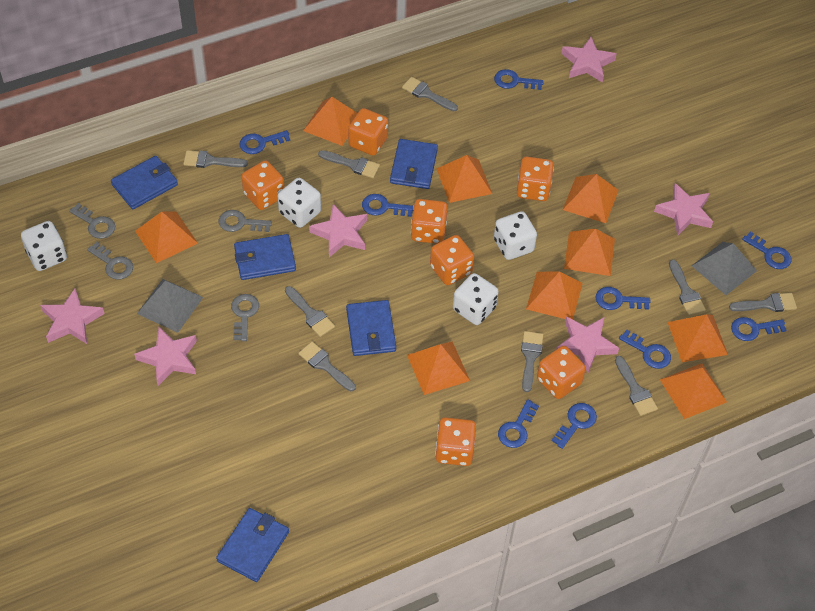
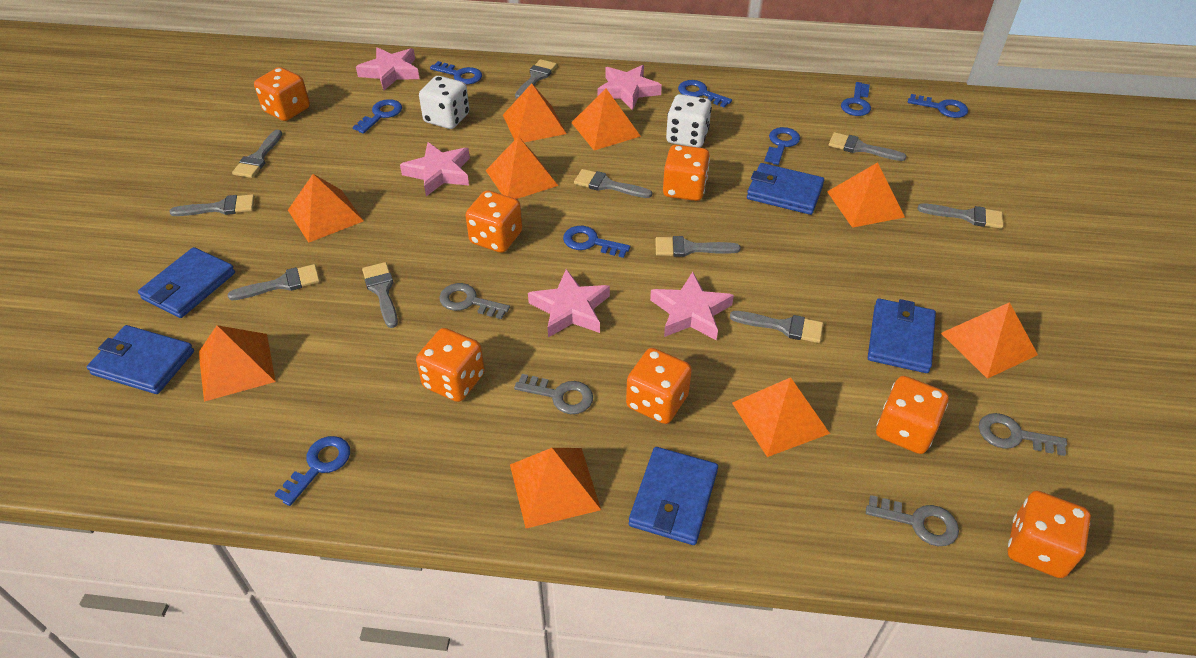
blue key: [239,130,290,154] [362,194,413,217] [494,69,544,90] [498,399,539,448] [551,403,597,449] [595,287,650,310] [619,329,671,369] [731,317,786,341] [742,232,791,269] = 9 -> [275,436,350,506] [353,99,402,134] [430,61,482,84] [563,226,630,258] [678,80,732,107] [764,127,800,165] [841,82,871,116] [908,94,968,118] = 8
grey brush: [183,150,248,168] [285,286,335,337] [298,342,356,391] [318,150,380,178] [402,77,458,111] [521,331,543,392] [615,356,658,416] [669,259,706,315] [729,293,797,312] = 9 -> [169,194,255,216] [227,264,320,300] [232,130,282,178] [362,262,398,328] [515,59,557,99] [574,169,652,198] [655,236,741,257] [730,311,823,343] [829,132,906,161] [917,203,1003,229] = 10
grey pyramid: [137,279,203,333] [692,242,757,295] = 2 -> none = 0
pink star: [40,288,105,344] [134,327,197,386] [309,204,367,257] [556,316,619,372] [561,37,617,83] [654,183,713,236] = 6 -> [356,47,420,91] [400,142,470,196] [528,269,610,338] [598,65,662,110] [650,272,734,340] = 5
white dice: [21,221,67,271] [278,178,321,228] [453,273,499,325] [494,211,537,260] = 4 -> [419,76,469,129] [666,94,712,148] = 2

